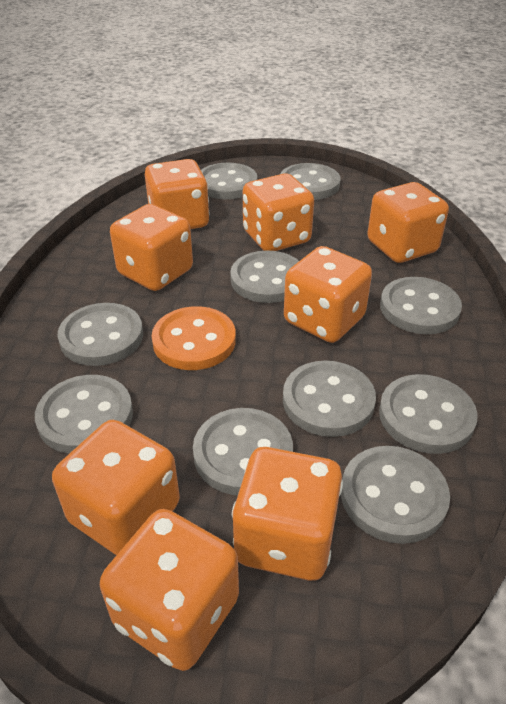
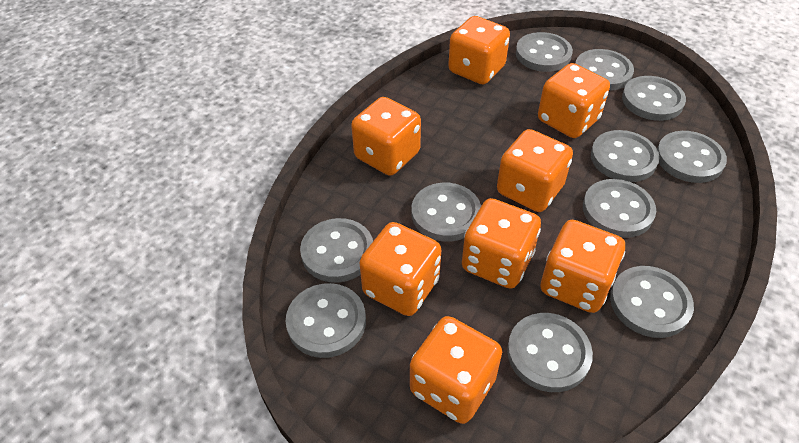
grey button: [35,375,133,454] [57,303,143,366] [193,408,293,495] [201,162,257,199] [230,250,299,303] [280,163,340,200] [283,361,376,437] [341,446,450,544] [379,374,478,454] [380,277,462,334] = 10 -> [286,283,366,358] [300,218,373,283] [412,183,481,242] [507,313,593,392] [516,32,573,72] [575,49,634,91] [583,179,656,238] [591,130,660,182] [610,266,694,338] [622,76,686,121] [657,131,727,183] = 11
orange button: [152,306,236,370] = 1 -> none = 0

